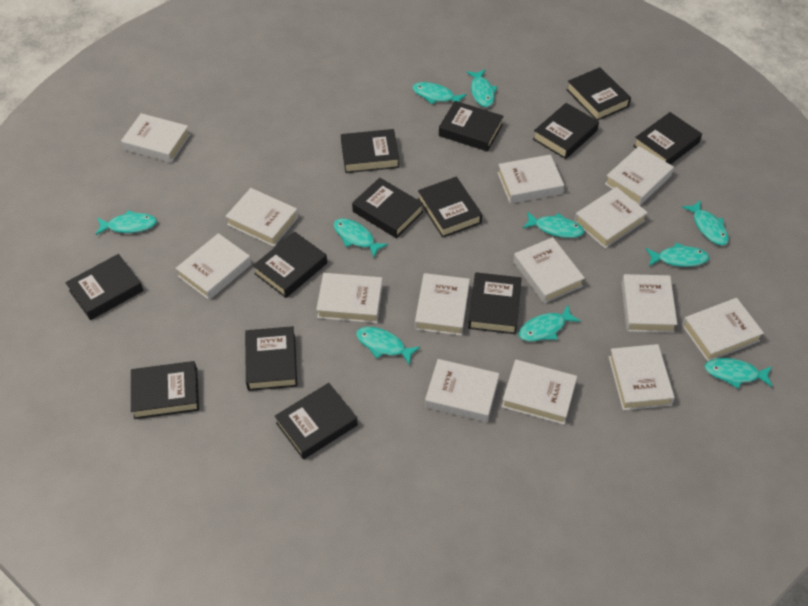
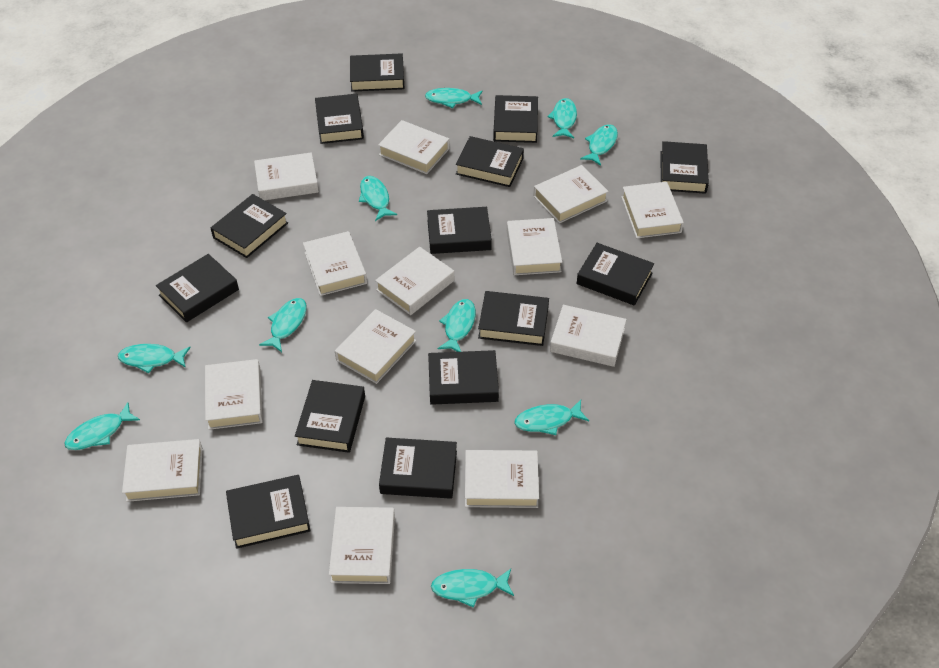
black book: [65,254,144,320] [131,361,199,419] [245,326,297,391] [253,231,327,298] [275,383,358,459] [341,129,399,173] [352,178,423,238] [418,177,482,238] [439,101,503,152] [468,272,522,334] [533,103,599,159] [567,67,631,121] [633,112,702,165] = 13 -> [156,254,239,323] [211,194,288,258] [226,475,310,549] [295,380,365,453] [315,94,364,144] [350,53,404,92] [379,438,457,499] [427,207,492,254] [428,350,499,405] [456,136,524,187] [478,291,549,346] [493,95,538,143] [576,243,654,306] [660,141,709,194] = 14
white book: [121,113,190,163] [176,233,251,300] [225,188,298,247] [316,273,383,323] [415,273,470,336] [425,359,499,422] [498,154,564,204] [502,359,577,425] [513,237,585,304] [574,187,648,248] [605,146,674,206] [609,344,675,410] [621,274,677,333] [682,298,764,362] = 14 -> [122,439,203,502] [205,359,263,430] [254,152,319,200] [303,231,367,296] [329,507,395,584] [335,309,416,384] [375,247,454,315] [378,120,450,174] [465,450,539,508] [507,218,562,275] [533,165,609,223] [550,305,627,367] [621,182,684,238] = 13

